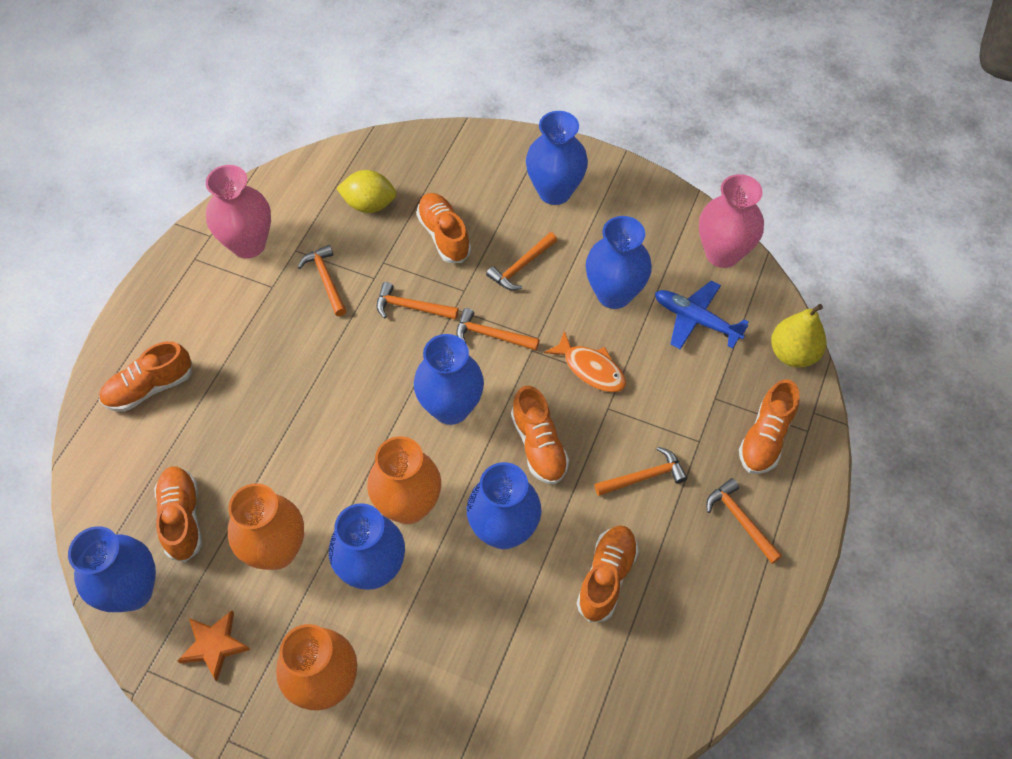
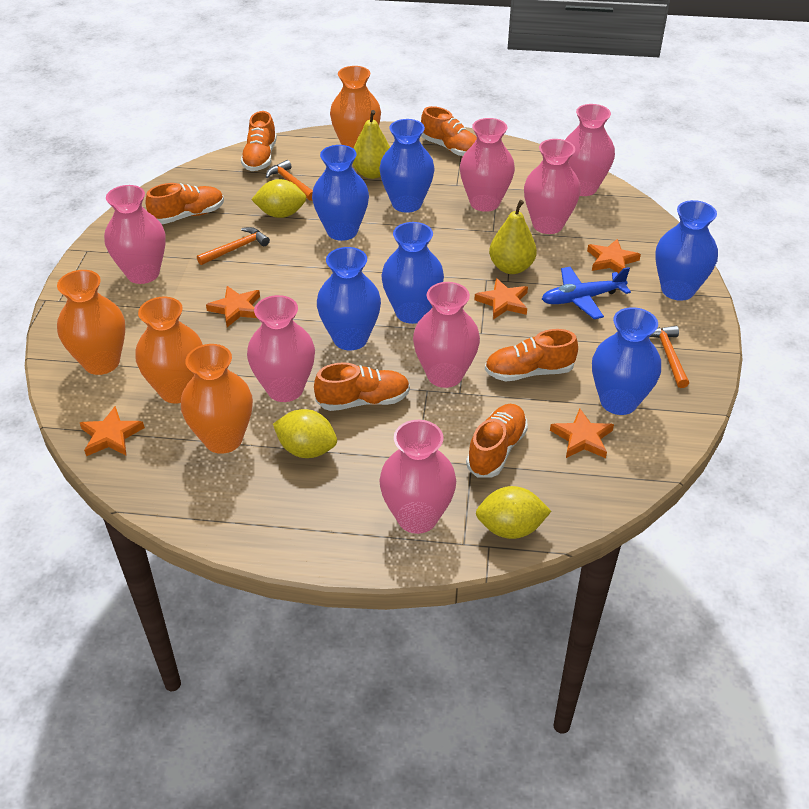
orange fish: [544,331,626,392] = 1 -> none = 0
orange hammer: [298,245,347,316] [376,282,459,320] [456,308,539,350] [486,232,557,290] [595,447,687,496] [706,478,782,564] = 6 -> [197,227,270,265] [266,160,313,201] [649,326,689,388] = 3
orange star: [177,610,250,681] = 1 -> [80,406,145,456] [206,286,260,327] [474,278,528,319] [550,409,614,458] [587,239,641,273] = 5
orange vase: [228,483,304,570] [276,624,357,710] [367,436,441,524] = 3 -> [57,270,125,375] [135,297,203,403] [181,344,253,454] [330,66,381,148] = 4
pink vase: [206,165,271,259] [699,174,764,268] = 2 -> [104,185,166,284] [247,295,315,402] [379,420,456,534] [413,282,480,388] [460,118,515,212] [524,139,581,234] [565,104,615,196] = 7
yellow lemon: [336,170,397,213] = 1 -> [251,179,306,218] [273,409,337,458] [476,486,551,539] = 3
yellow pear: [771,304,827,368] = 1 -> [352,110,390,179] [489,200,537,274] = 2

